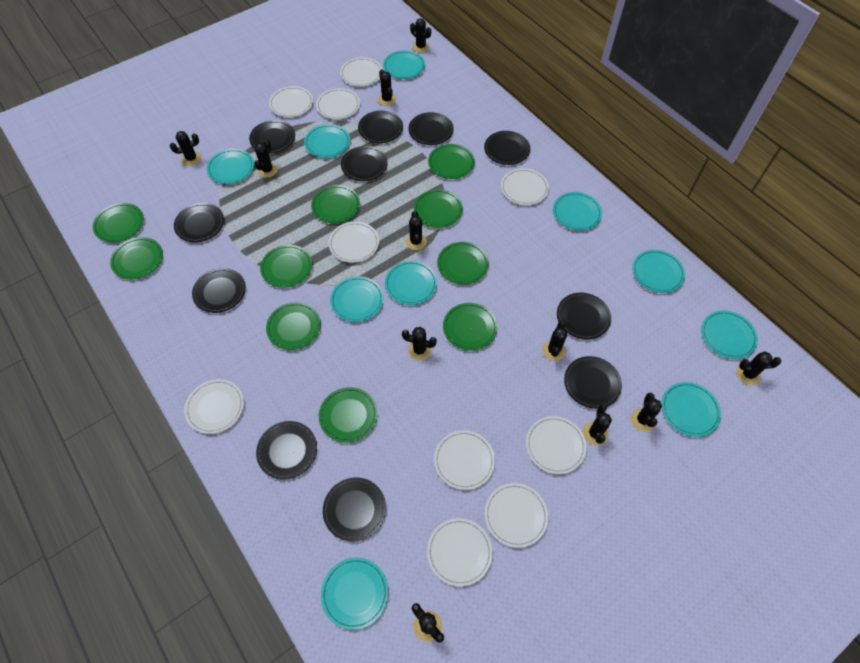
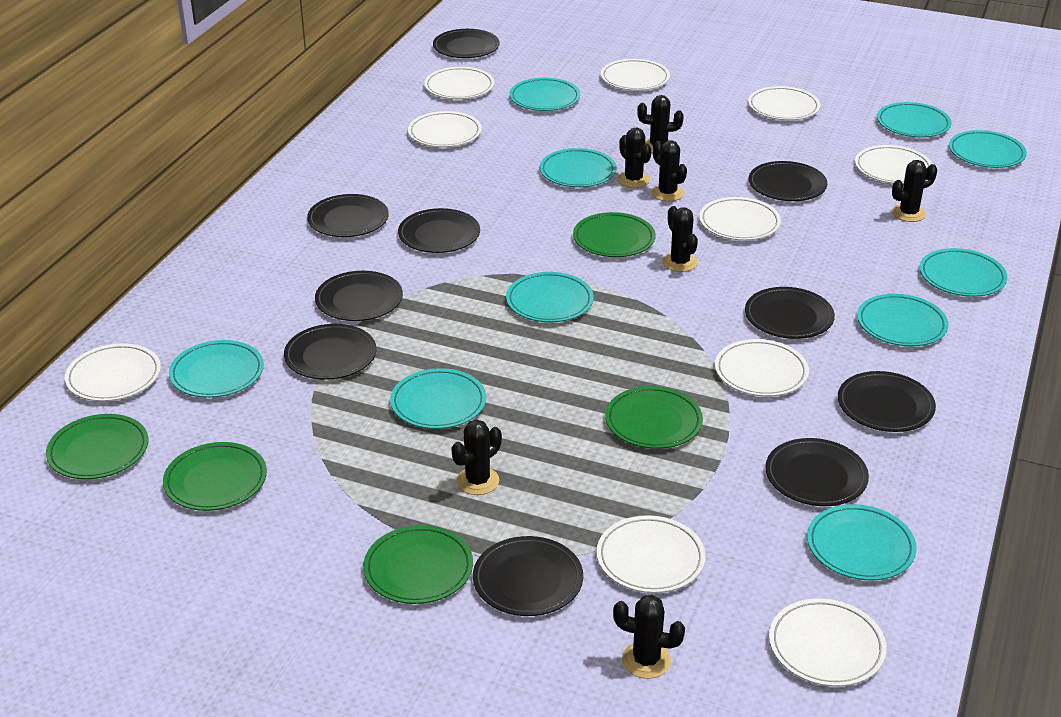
black cactus: [170,131,201,166] [254,140,277,178] [378,69,396,106] [402,327,437,361] [406,211,427,250] [410,18,431,53] [412,603,444,643] [542,320,567,361] [583,404,612,445] [631,393,662,431] [736,351,781,385] = 11 -> [451,419,502,495] [613,595,685,679] [618,127,652,188] [637,95,684,153] [651,140,687,201] [662,206,698,272] [892,160,937,222] = 7
black plate: [174,203,224,242] [192,268,246,313] [249,120,295,154] [256,421,317,480] [323,477,386,542] [341,146,388,181] [358,111,403,143] [408,112,454,145] [484,131,530,165] [557,293,611,340] [564,356,622,409] = 11 -> [284,324,377,380] [307,194,389,237] [315,271,403,321] [398,208,480,253] [433,29,500,58] [473,536,583,616] [745,287,835,339] [749,161,827,201] [765,438,869,506] [838,371,936,432] = 10
green plate: [93,203,144,243] [110,237,163,280] [260,245,312,288] [266,302,321,350] [311,185,360,223] [319,387,378,443] [414,189,463,228] [428,144,475,179] [437,242,489,285] [443,303,497,351] = 10 -> [46,414,149,479] [163,442,267,511] [363,525,473,604] [573,212,656,257] [605,386,703,449] = 5

